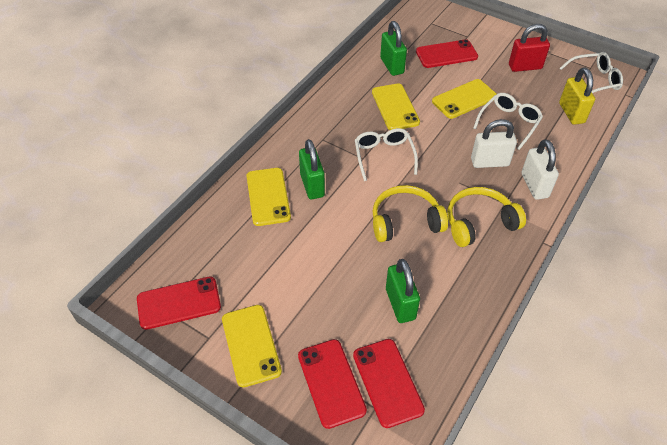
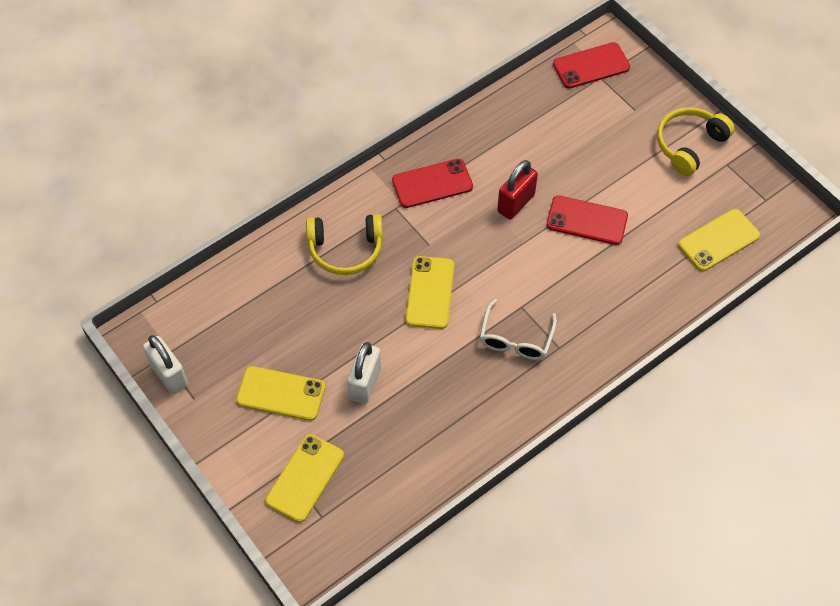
green padlock: [299,139,325,199] [380,21,407,76] [386,259,420,323] = 3 -> none = 0
red phone: [137,276,221,330] [298,339,367,429] [353,339,425,428] [416,39,478,68] = 4 -> [392,159,473,208] [546,195,628,245] [553,42,630,88] = 3
white glasses: [355,128,418,181] [473,93,543,150] [560,52,623,93] = 3 -> [480,299,557,360] = 1
yellow padlock: [559,67,595,125] = 1 -> none = 0

